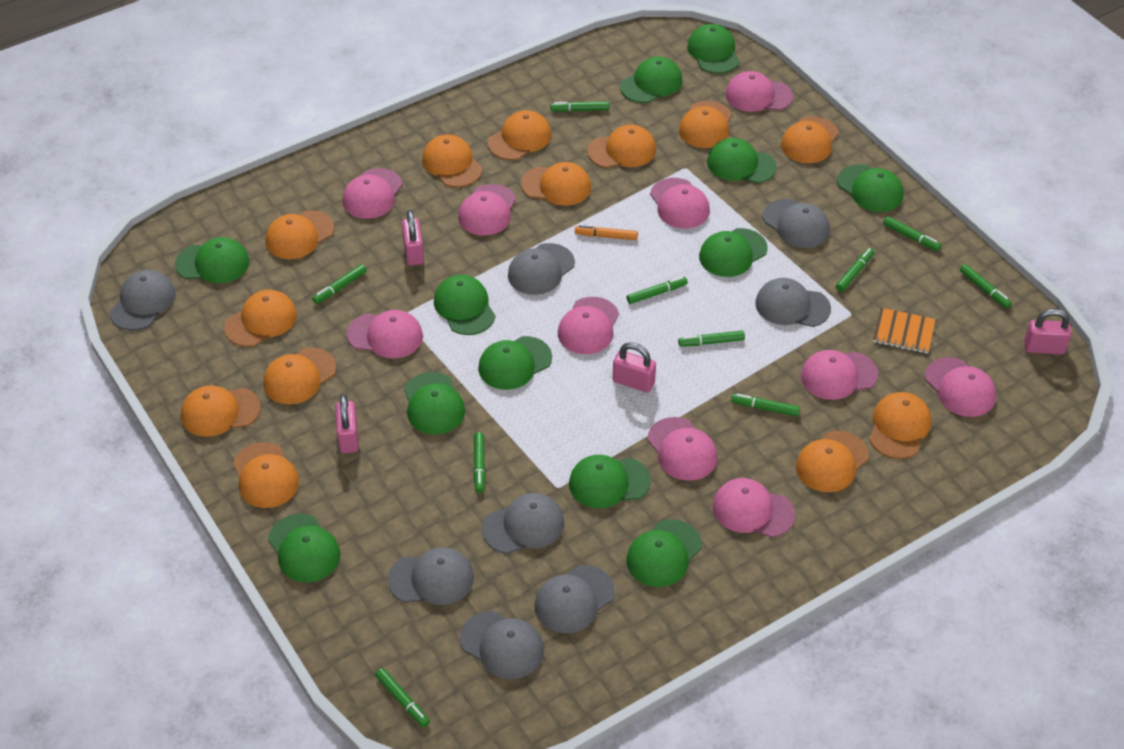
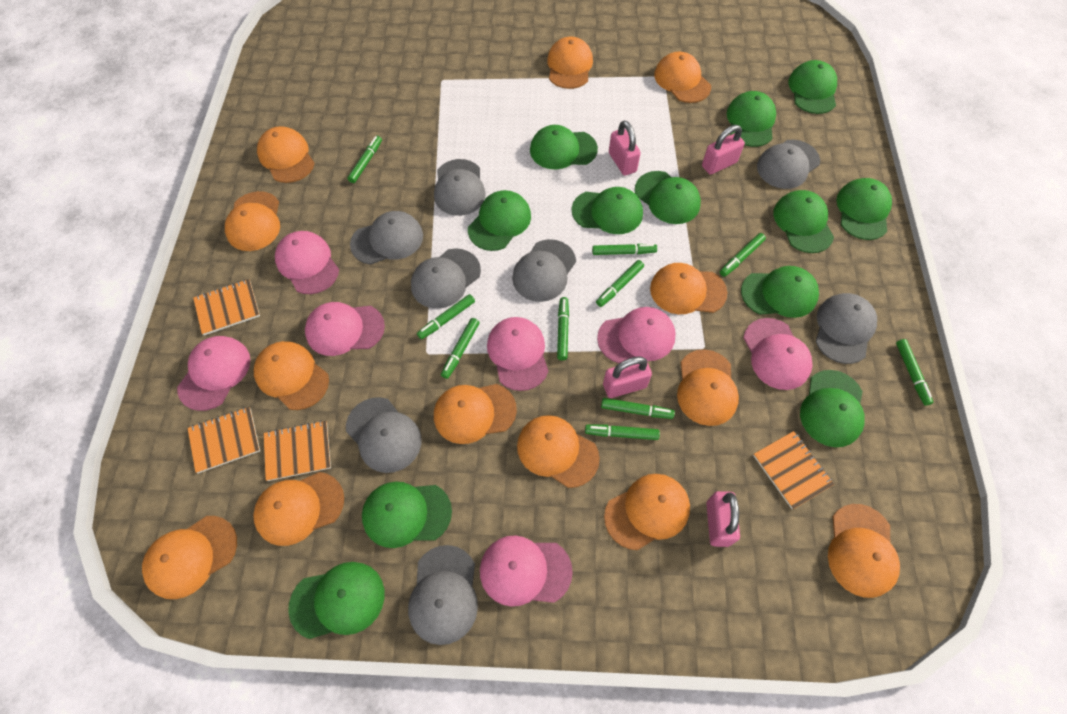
orange marker: [575,225,638,240] = 1 -> none = 0
orange notebook: [873,308,936,354] = 1 -> [187,407,260,473] [193,279,260,335] [264,420,331,481] [753,431,834,509] = 4
pink cap: [343,168,403,219] [347,310,423,358] [458,184,516,236] [558,297,619,354] [647,417,717,481] [650,178,710,229] [712,478,795,538] [725,71,793,112] [801,350,878,400] [925,357,996,417] = 10 -> [177,336,250,411] [275,231,339,294] [305,302,385,356] [480,535,573,607] [487,317,548,391] [597,307,676,363] [743,318,813,390] = 7

